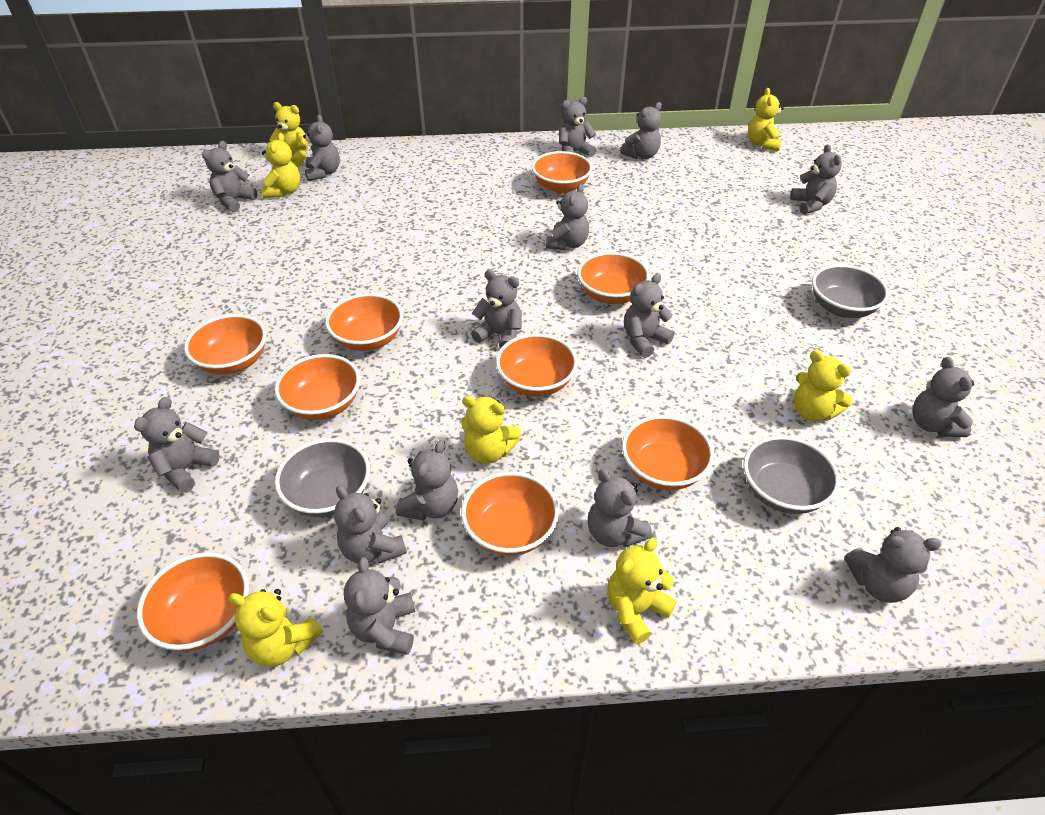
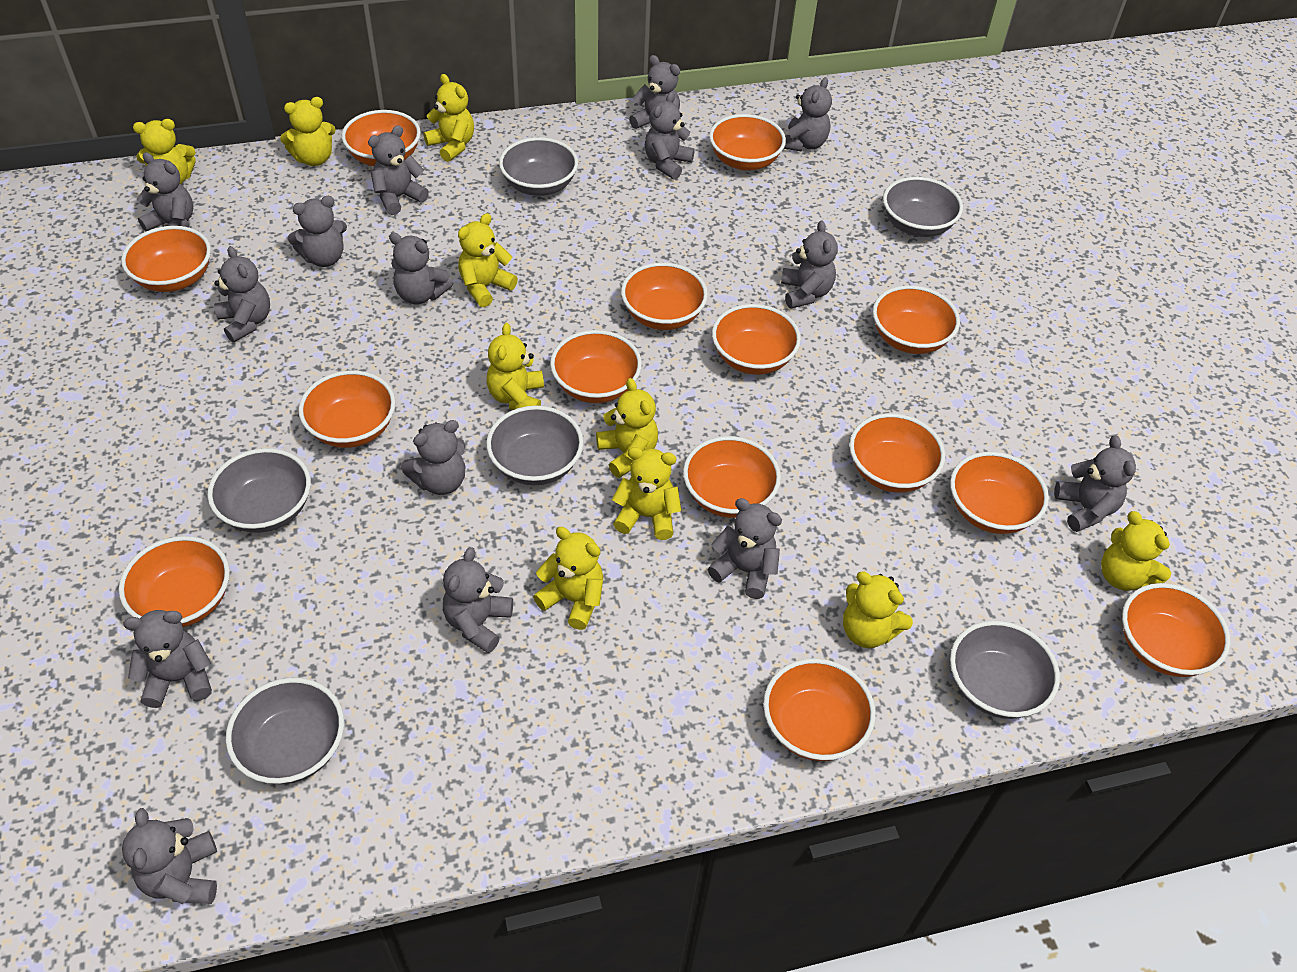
grey bowl: [275,438,370,517] [743,436,840,514] [812,264,889,318] = 3 -> [207,448,311,533] [226,678,344,784] [486,406,584,485] [499,137,578,196] [883,177,963,237] [950,620,1060,719] = 6
orange bowl: [137,552,249,651] [184,314,267,375] [275,354,360,420] [325,293,403,351] [461,472,559,556] [496,334,578,397] [532,151,592,193] [577,252,650,304] [622,415,714,490] = 9 -> [119,536,230,627] [121,226,211,292] [299,371,396,448] [342,110,421,166] [550,330,642,403] [621,262,708,330] [683,436,781,518] [709,114,786,170] [712,304,801,375] [763,658,876,761] [849,413,945,493] [873,285,960,354] [950,452,1049,534] [1122,583,1230,677] = 14
yellow teddy bear: [228,589,323,667] [261,133,300,198] [269,102,308,167] [461,396,521,464] [607,538,677,645] [748,88,784,151] [794,350,853,421] = 7 -> [133,119,196,184] [280,97,336,166] [423,74,474,162] [458,213,518,307] [487,323,544,410] [533,527,603,630] [596,378,658,478] [612,447,681,540] [843,572,913,648] [1101,511,1171,591] = 10

